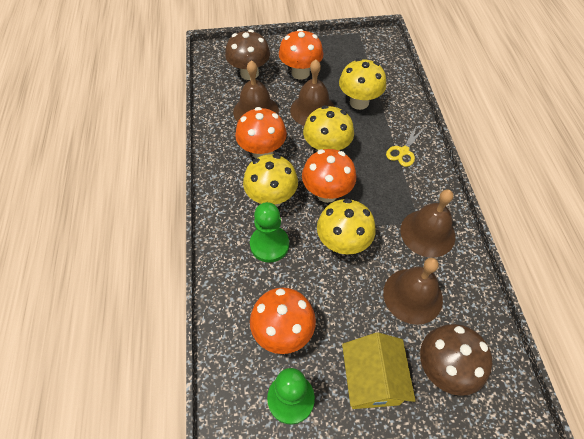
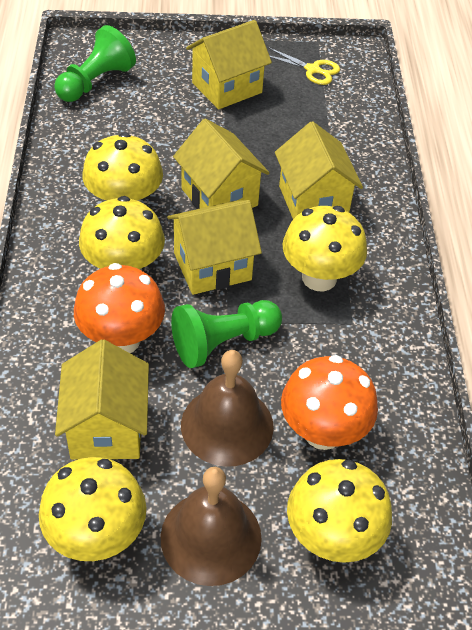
brown bell: [233,60,279,122] [290,60,335,126] [383,258,443,325] [400,189,456,258] = 4 -> [161,467,262,586] [181,350,274,467] = 2
brown mushroom: [225,30,270,80] [420,324,492,396] = 2 -> none = 0
orange mushroom: [235,107,287,159] [250,288,316,354] [279,29,323,80] [302,149,356,203] = 4 -> [74,263,165,353] [281,355,378,450] = 2
yellow house: [342,332,416,409] = 1 -> [55,339,149,460] [167,200,262,295] [173,119,269,209] [186,20,272,109] [275,121,363,219] = 5
yellow mushroom: [243,154,298,207] [303,105,354,152] [317,198,376,255] [339,58,386,110] = 4 -> [39,457,146,561] [79,196,165,271] [82,132,163,203] [282,206,367,291] [287,459,392,563] = 5

